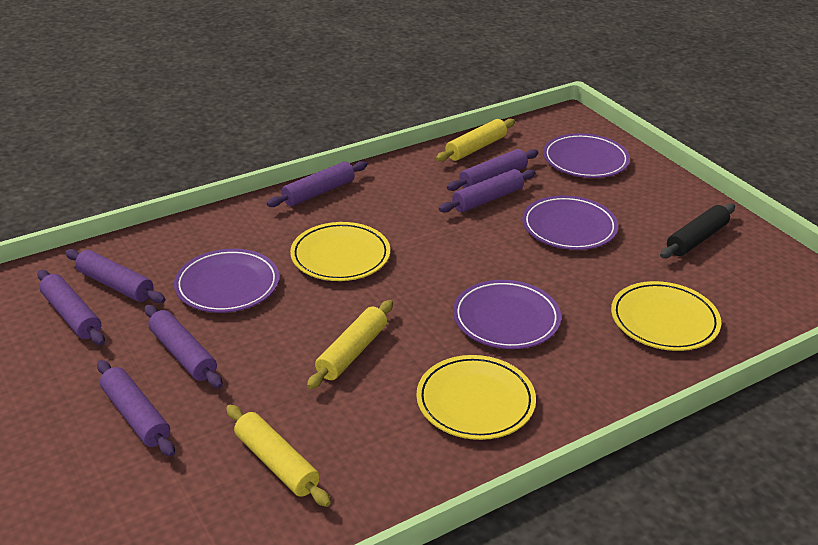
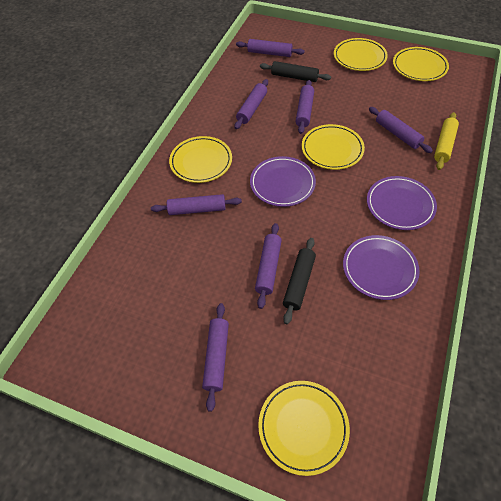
black rolling pin: [660,203,735,258] = 1 -> [260,61,331,82] [283,238,316,324] = 2
purple plate: [174,249,279,313] [453,280,561,349] [522,195,618,250] [543,133,630,178] = 4 -> [250,156,316,207] [343,235,420,300] [367,176,437,230] = 3
yellow plate: [290,222,390,281] [416,355,536,440] [611,281,721,351] = 3 -> [169,136,232,183] [258,381,350,476] [302,124,365,170] [334,38,388,71] [393,47,449,81] = 5
yellow rolling pin: [226,405,331,507] [307,300,393,389] [436,119,515,162] = 3 -> [434,112,459,170] = 1

